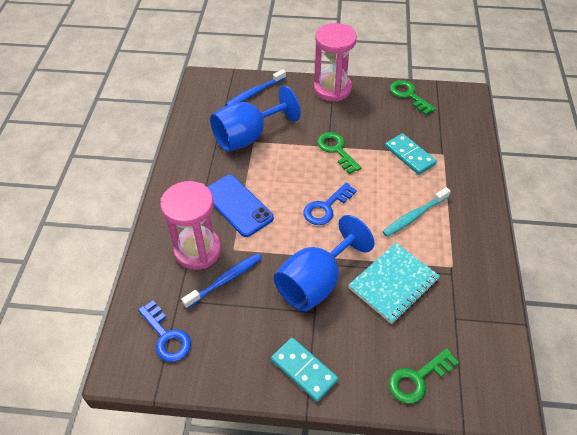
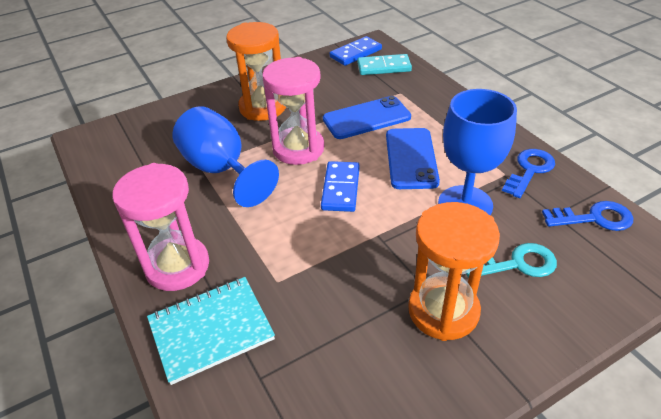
blue domino: none = 0 -> [321,161,360,212] [330,36,382,66] = 2
blue phone: [207,175,274,237] = 1 -> [323,96,411,139] [386,128,440,189] = 2
blue toothbrush: [181,253,262,309] [226,69,286,106] = 2 -> none = 0
green key: [317,132,362,174] [389,348,459,404] [390,80,436,115] = 3 -> none = 0
orange hourglass: none = 0 -> [226,22,286,121] [408,202,500,341] = 2
turquoise domino: [271,337,338,402] [385,133,437,175] = 2 -> [357,54,412,75] = 1
turquoise key: none = 0 -> [466,243,557,278] = 1
turquoise toothbrush: [383,187,451,237] = 1 -> none = 0

